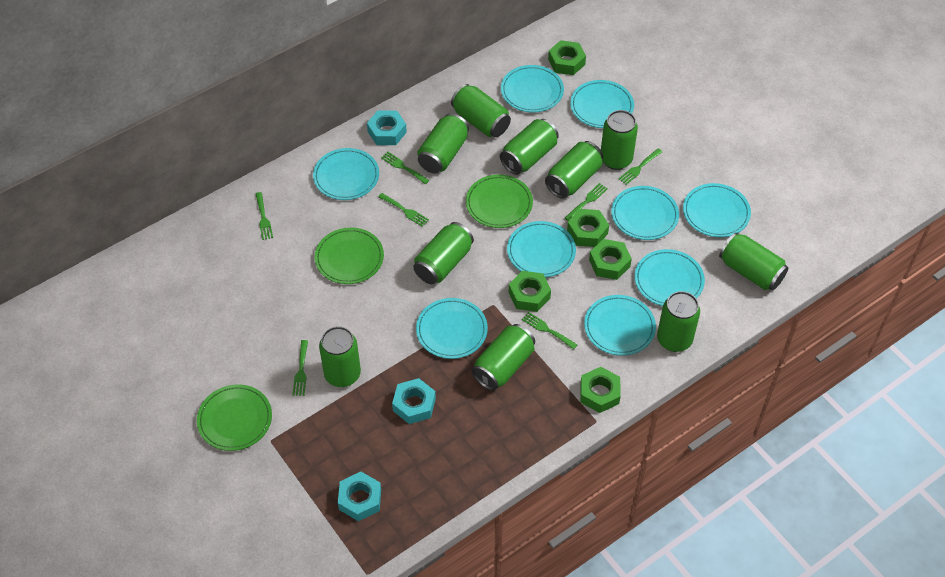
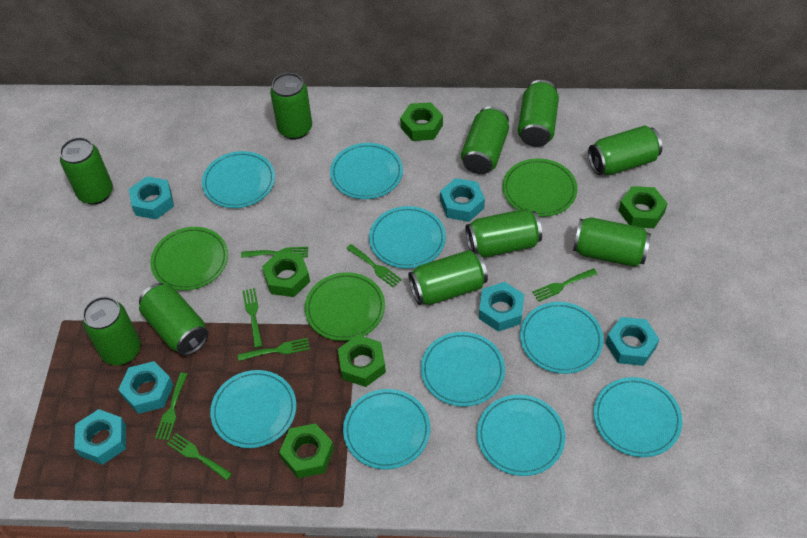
turquoise nut: [338,472,381,521] [367,110,407,145] [392,378,436,424] = 3 -> [74,409,126,465] [118,361,173,414] [129,176,174,220] [440,178,485,222] [479,282,525,332] [606,317,659,366] = 6

